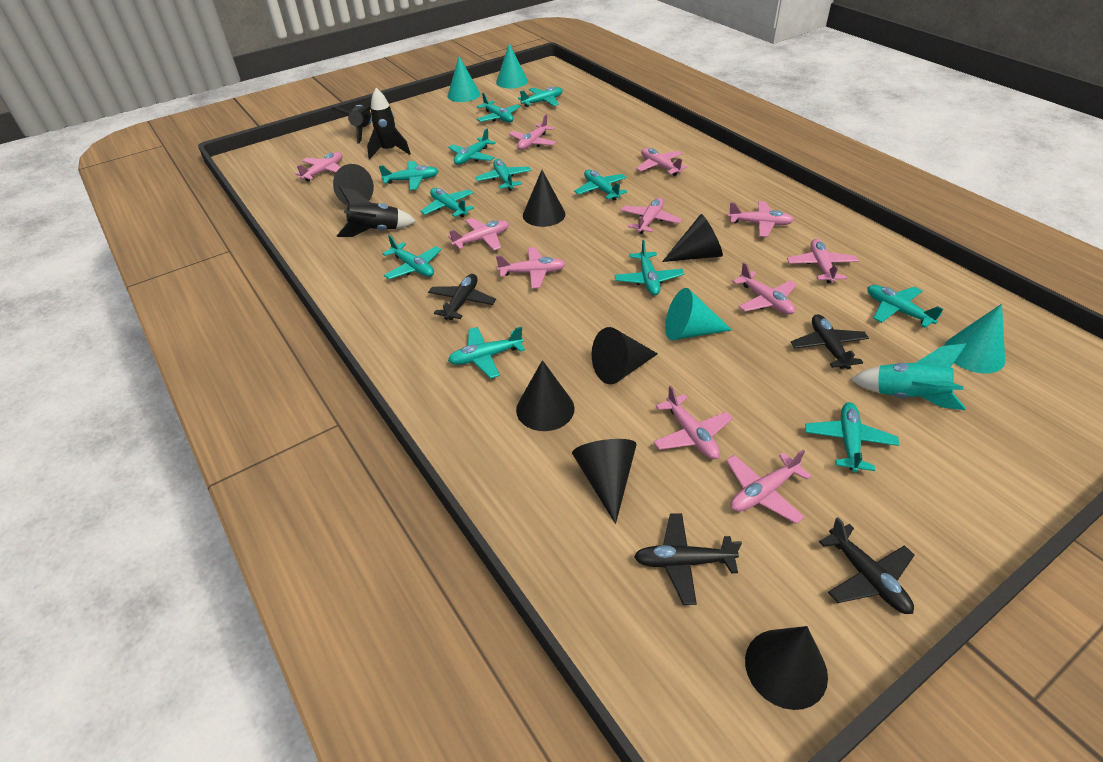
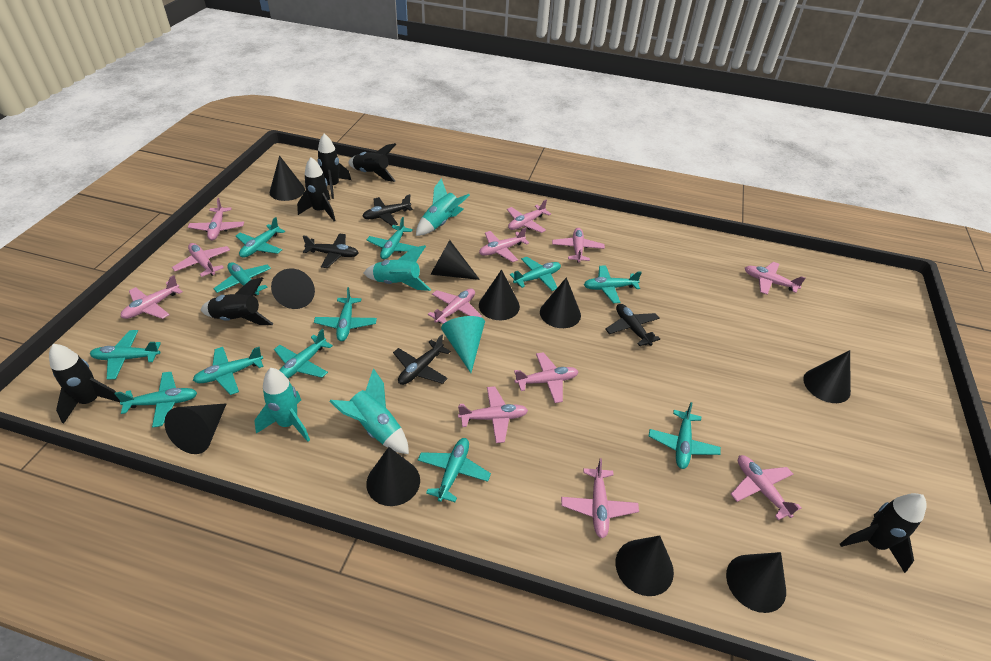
black cone: [333,164,374,206] [516,360,574,431] [523,170,565,227] [572,439,637,524] [592,327,658,384] [662,214,723,262] [745,626,828,710] = 7 -> [164,403,226,454] [270,156,305,201] [271,269,315,309] [366,447,420,506] [430,240,480,280] [479,269,520,320] [540,277,581,328] [616,535,674,596] [726,552,786,613] [803,350,851,403] = 10
black rocket: [331,105,372,144] [337,187,416,237] [367,88,411,159] = 3 -> [49,344,120,424] [201,277,273,325] [297,157,336,221] [317,134,351,199] [348,143,396,182] [840,493,927,573] = 6
pink plane: [295,152,342,182] [448,218,509,250] [496,247,566,289] [509,114,557,150] [621,198,682,234] [636,148,687,176] [653,385,733,459] [726,449,812,524] [728,201,794,237] [732,262,797,315] [787,239,858,283] = 11 -> [121,275,183,319] [172,243,230,277] [188,198,244,240] [428,288,482,324] [458,386,528,443] [479,227,529,262] [507,200,551,233] [514,352,579,403] [552,228,605,263] [561,458,639,538] [731,455,802,520] [745,262,806,294] = 12
turquoise cone: [447,56,480,102] [496,43,528,89] [665,288,732,340] [944,304,1005,374] = 4 -> [441,316,485,373] = 1
turquoise rocket: [851,343,966,410] = 1 -> [254,368,310,442] [329,369,409,454] [363,245,431,291] [416,178,470,236] = 4

